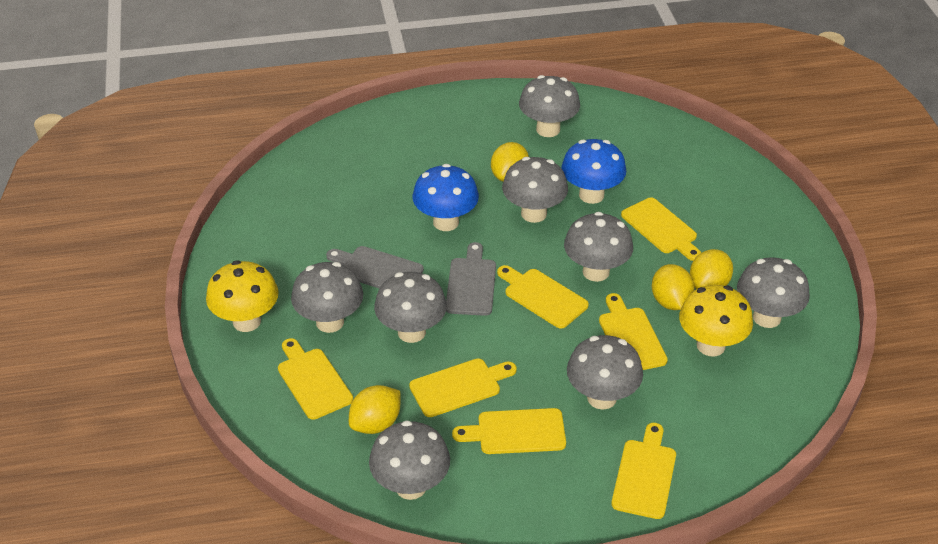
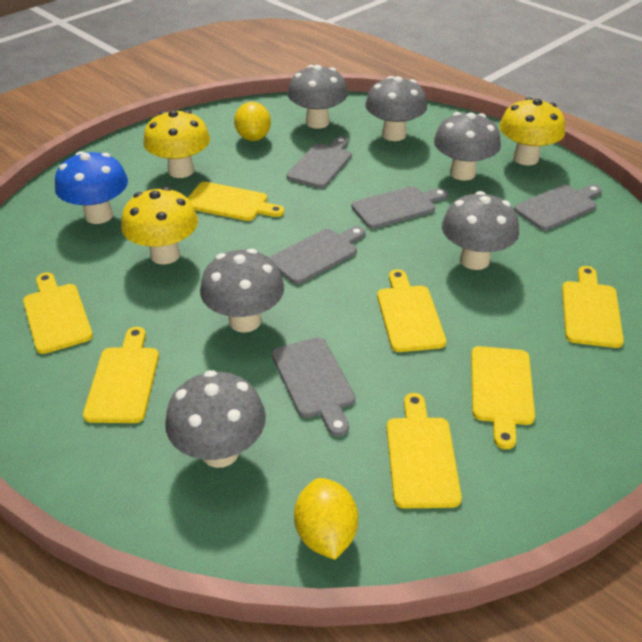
blue mushroom: [413,164,479,231] [561,139,627,204] = 2 -> [55,151,128,224] = 1
grey cutting board: [326,246,424,288] [446,242,496,316] = 2 -> [269,226,365,284] [272,337,355,437] [287,137,352,188] [351,186,448,229] [514,184,602,231] = 5
grey mushroom: [291,262,363,333] [369,420,450,500] [374,272,447,343] [502,157,568,223] [519,75,580,137] [564,212,633,282] [567,335,643,409] [737,257,810,328] = 8 -> [165,370,266,468] [200,249,284,333] [287,65,348,129] [365,76,427,141] [434,112,501,181] [442,191,519,270] = 6
yellow lemon: [349,385,400,434] [491,142,529,182] [652,264,695,310] [690,249,733,289] = 4 -> [234,102,271,141] [294,478,358,560] = 2
yellow mushroom: [206,260,279,332] [679,285,753,356] = 2 -> [121,187,198,264] [143,110,210,178] [499,97,565,165] = 3

